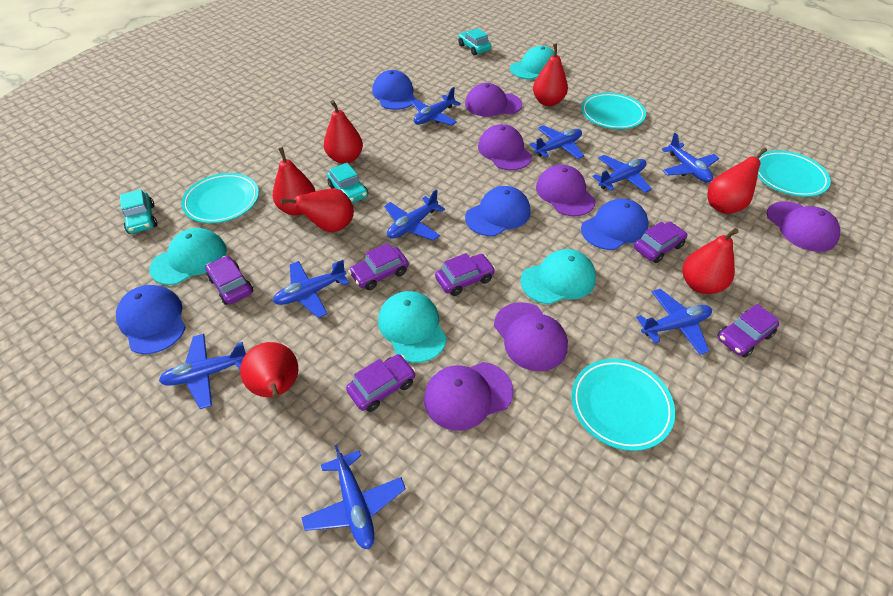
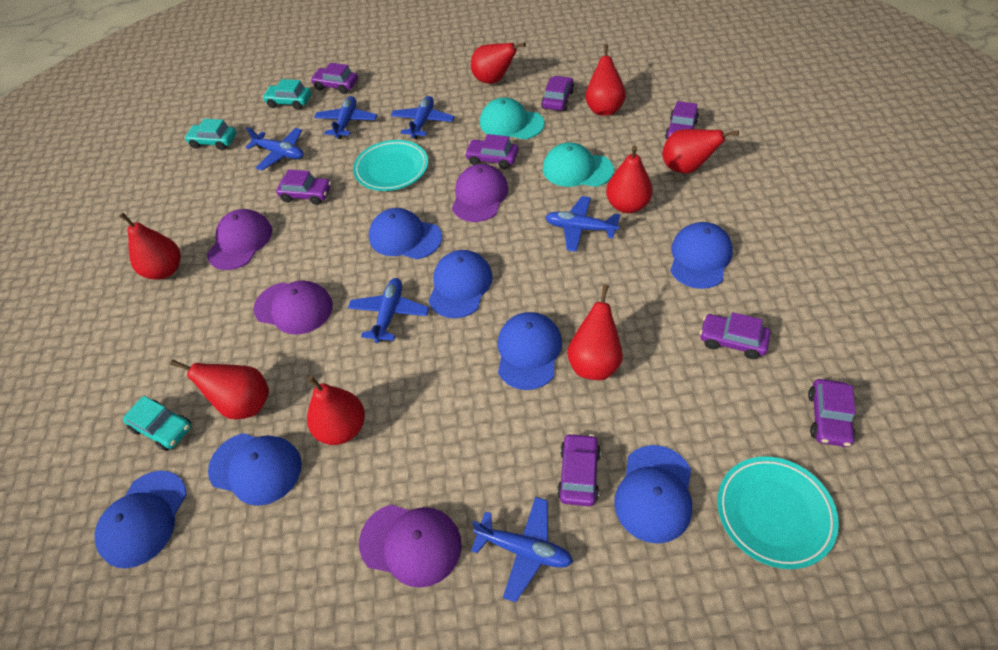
blue cap: [116,285,186,354] [372,70,416,110] [465,186,531,236] [581,199,649,250] = 4 -> [94,471,187,569] [208,433,302,506] [369,208,442,259] [428,250,493,318] [498,312,562,390] [614,445,692,544] [670,222,733,289] = 7
blue plane: [159,334,246,409] [273,260,349,318] [301,445,406,549] [384,189,445,241] [411,87,461,125] [529,125,584,159] [592,155,652,193] [636,289,712,355] [662,133,719,182] = 9 -> [246,127,304,170] [314,96,377,139] [348,278,429,343] [391,96,454,139] [471,497,573,602] [545,196,620,252] = 6
purple cap: [424,362,513,431] [465,83,522,117] [478,124,532,170] [494,302,568,371] [536,165,595,216] [767,201,841,252] = 6 -> [207,209,272,270] [254,281,333,335] [359,505,462,588] [452,164,508,222] = 4
purple car: [205,256,253,305] [346,354,416,412] [348,243,409,290] [435,253,495,296] [634,222,688,263] [717,304,779,357] = 6 -> [276,170,331,205] [310,63,358,94] [465,134,518,169] [541,76,575,111] [557,433,601,506] [665,101,699,139] [700,312,771,359] [808,379,856,447] = 8
red pear: [240,342,298,399] [273,147,315,216] [280,188,354,232] [324,100,363,164] [533,44,568,106] [683,228,739,294] [707,147,767,214] = 7 -> [119,213,181,280] [170,359,269,419] [307,376,365,445] [471,42,526,84] [567,284,623,380] [585,44,626,116] [606,145,653,213] [662,129,739,174] = 8
turquoise cap: [149,228,227,285] [378,291,447,363] [510,46,554,80] [520,249,596,305] = 4 -> [480,97,545,140] [543,142,614,187] = 2
turquoise plate: [181,173,259,223] [571,359,675,451] [581,93,646,129] [757,150,831,197] = 4 -> [353,140,428,191] [717,457,839,569] = 2

